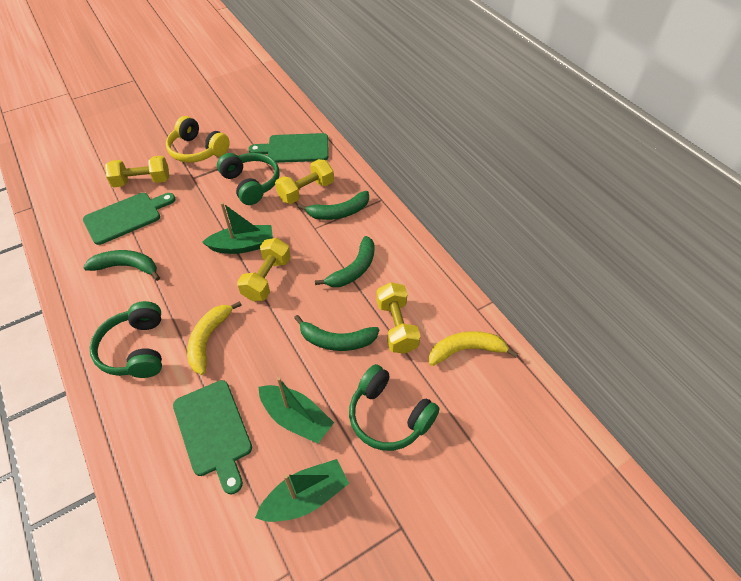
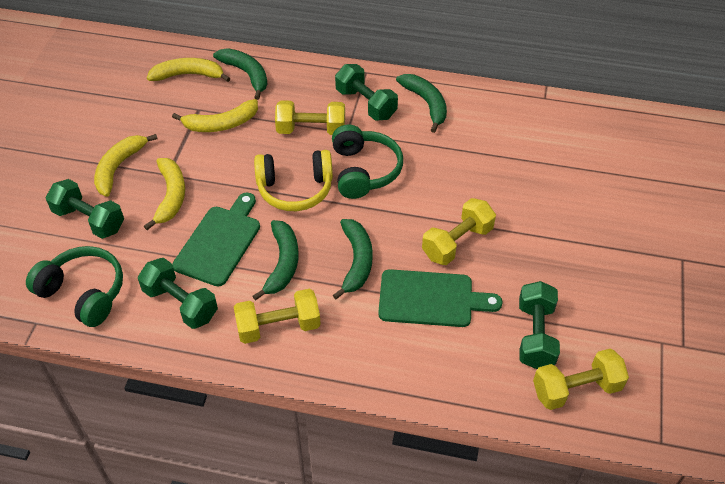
green boat: [202,202,273,254] [255,459,349,522] [259,377,334,443] = 3 -> none = 0
green cutting board: [83,193,175,245] [173,380,252,494] [248,133,329,163] = 3 -> [172,193,260,287] [378,269,503,327] = 2
green dumbbell: none = 0 -> [46,179,124,239] [138,258,218,329] [335,64,398,121] [519,281,560,369] = 4
green headphones: [90,301,162,378] [217,153,280,205] [349,364,440,451] = 3 -> [26,246,123,327] [332,125,403,199] = 2
yellow banana: [187,301,242,375] [429,331,518,366] = 2 -> [94,134,158,197] [144,158,185,230] [147,58,230,82] [172,99,258,132] = 4

